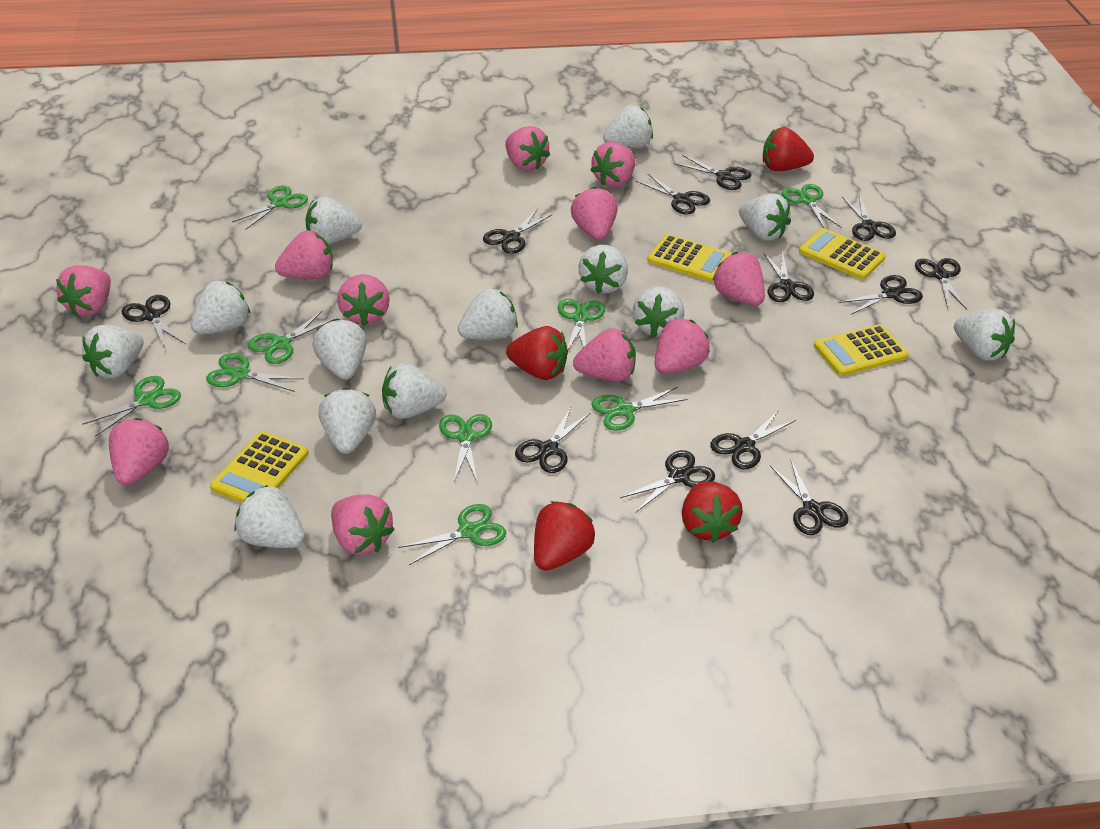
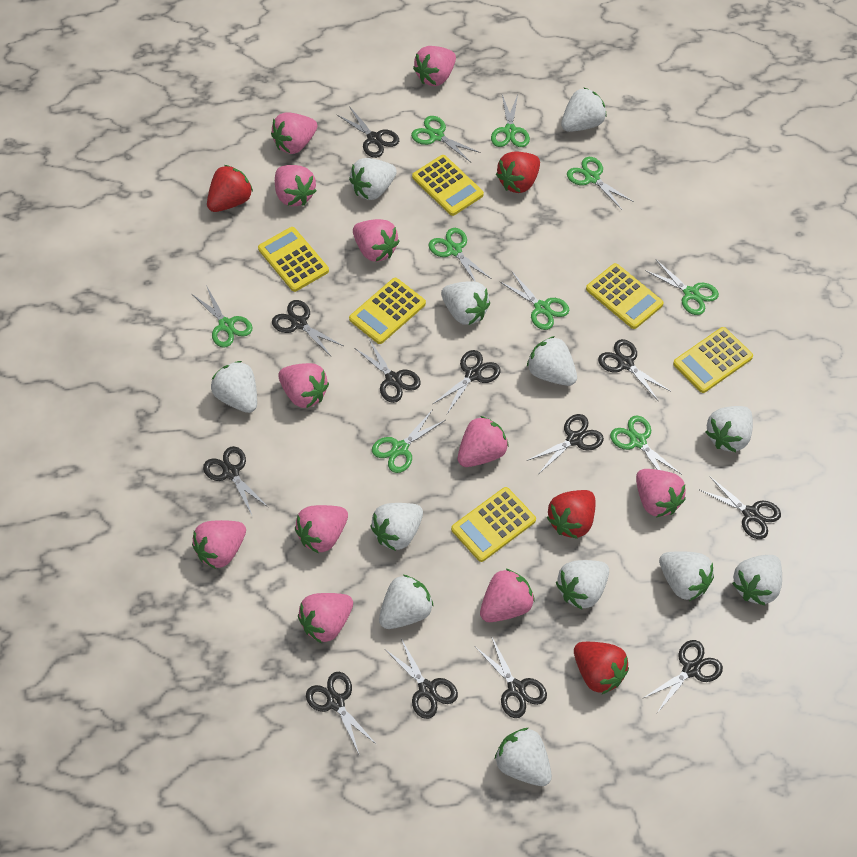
white strawberry: [82,325,144,378] [190,281,250,335] [235,485,305,548] [306,197,362,244] [312,319,367,380] [318,388,376,454] [382,363,447,419] [458,289,518,340] [578,245,628,294] [603,105,653,148] [633,286,684,338] [739,193,791,241] [954,309,1015,361] = 13 -> [211,361,257,413] [349,158,397,200] [370,503,423,551] [379,575,434,629] [441,281,490,325] [494,728,552,786] [527,336,577,386] [556,560,609,609] [561,87,607,132] [659,551,714,601] [705,406,753,452] [732,555,782,606] = 12
yellow calculator: [210,431,308,503] [647,234,732,283] [799,228,886,280] [814,324,909,376] = 4 -> [258,227,329,292] [349,278,426,344] [412,155,484,216] [451,487,536,562] [586,263,664,329] [673,327,753,393] = 6

